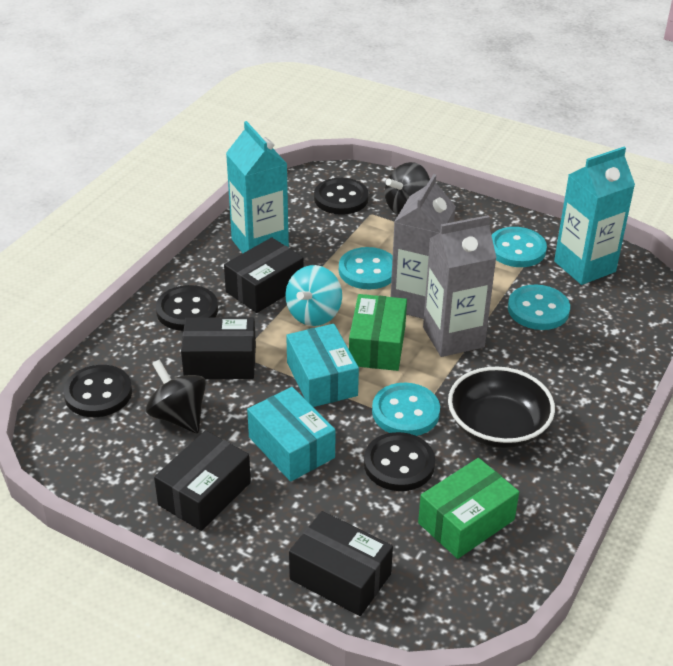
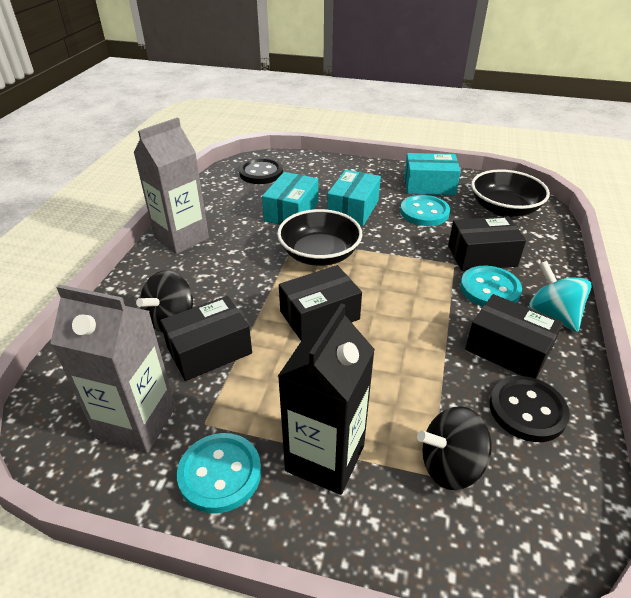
black bowl: [448,367,555,448] = 1 -> [277,209,362,266] [471,169,550,217] = 2
black button: [63,365,132,417] [156,285,218,331] [314,178,369,215] [364,432,435,491] = 4 -> [239,158,283,184] [489,376,570,442] = 2
black carton: none = 0 -> [278,303,375,495] = 1
green box: [349,294,407,371] [418,458,519,559] = 2 -> none = 0
turquoise box: [247,387,336,482] [286,324,359,407] = 2 -> [262,172,318,225] [327,170,381,226] [404,153,461,195] = 3
turquoise button: [339,247,393,289] [372,383,440,436] [491,227,547,267] [508,285,570,330] = 4 -> [177,433,261,514] [400,195,450,226] [460,266,522,307] = 3
turquoise carton: [226,121,289,253] [554,147,635,285] = 2 -> none = 0

